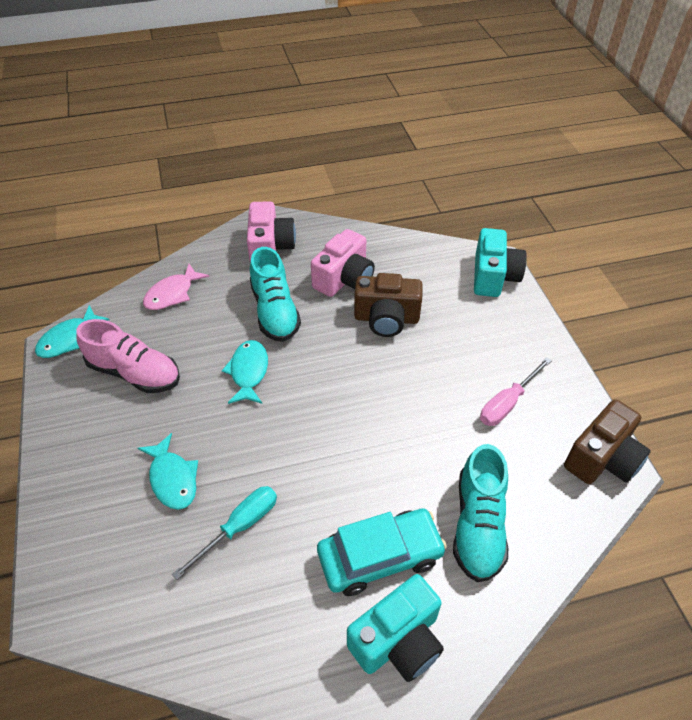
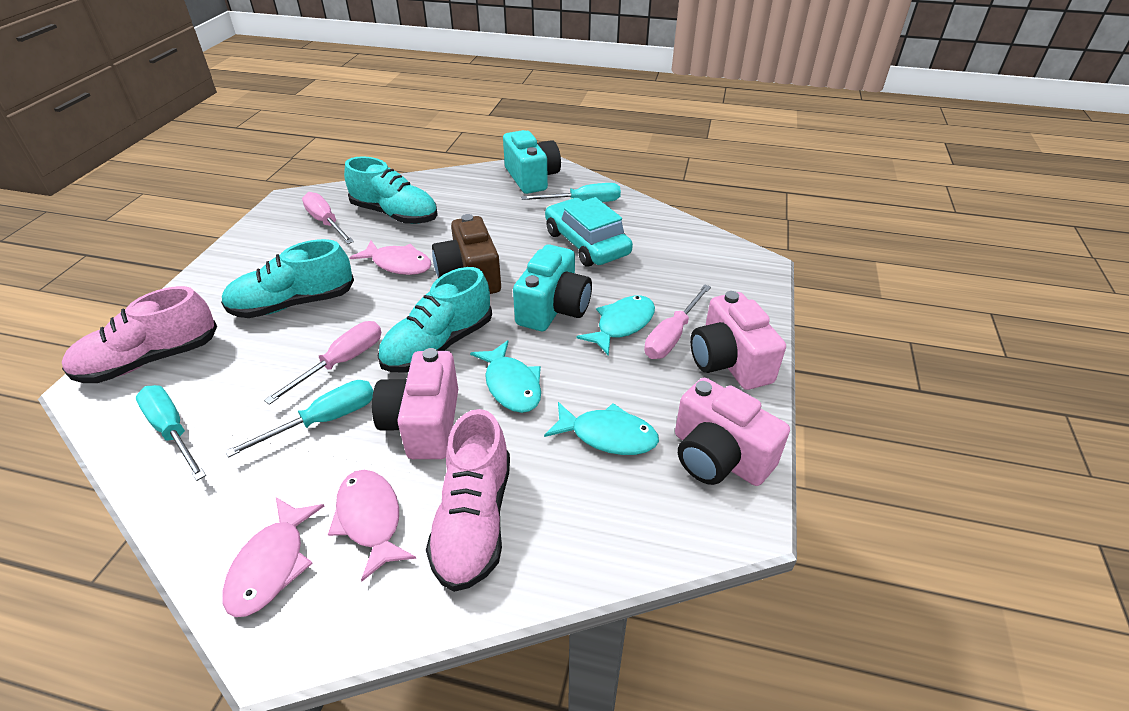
brown camera: [354,273,423,337] [564,399,651,484] = 2 -> [432,214,501,294] = 1
pink camera: [247,201,296,262] [311,229,375,297] = 2 -> [372,348,458,459] [675,378,790,486] [690,291,786,390] = 3
pink fish: [143,264,209,310] = 1 -> [222,497,324,617] [328,470,416,581] [349,240,432,275] = 3
pink screwdriver: [480,357,552,426] = 1 -> [264,321,381,405] [302,192,354,244] [644,285,711,359] = 3
pink shoe: [76,319,180,393] = 1 -> [62,286,217,383] [426,409,510,592] = 2
turquoise screwdriver: [172,486,277,580] = 1 -> [136,385,206,481] [225,380,373,458] [521,183,621,202] = 3
turquoise shoe: [250,247,301,342] [453,444,508,582] = 2 -> [221,239,354,318] [344,156,438,224] [378,267,492,373] = 3

